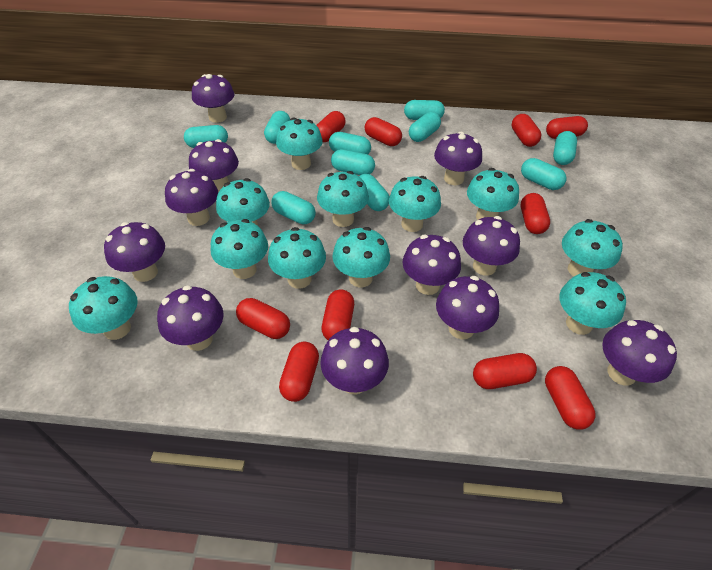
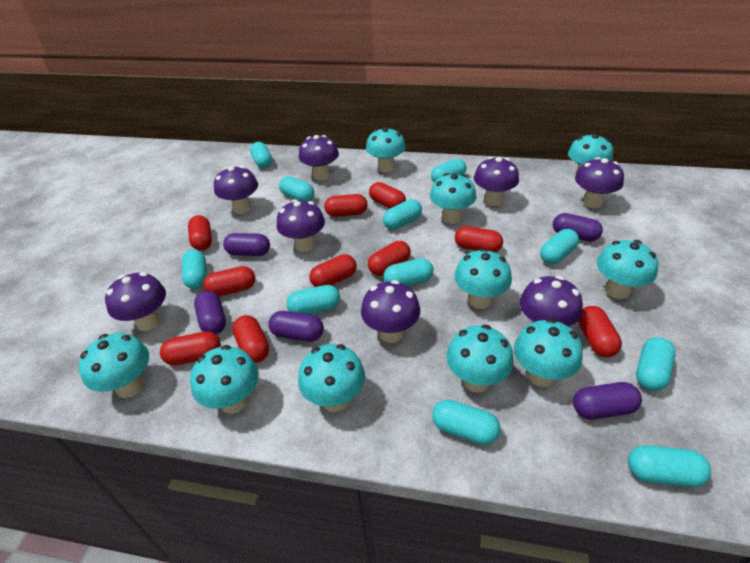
purple capsule: none = 0 -> [194,291,226,334] [223,233,270,256] [269,311,324,342] [553,213,603,242] [573,382,642,420] = 5
purple mushroom: [104,222,165,282] [157,285,224,351] [165,169,218,226] [189,139,239,193] [192,74,234,123] [320,327,389,394] [402,235,461,295] [434,132,482,185] [436,276,499,339] [463,216,520,276] [602,320,677,386] = 11 -> [105,272,166,331] [214,166,258,214] [277,200,325,252] [299,135,339,180] [361,280,420,343] [474,157,519,206] [520,276,583,327] [575,157,624,208] = 8
turquoise capsule: [184,125,228,148] [264,111,290,144] [271,191,316,224] [329,132,371,154] [331,149,375,175] [359,174,390,211] [404,100,445,120] [409,112,441,142] [521,158,567,190] [553,131,577,165] = 10 -> [182,250,207,289] [250,142,272,168] [279,176,314,201] [287,285,340,314] [383,199,422,230] [383,258,434,286] [431,159,467,182] [432,399,501,445] [540,229,579,264] [628,445,711,487] [636,337,676,391] = 11
turquoise mushroom: [69,276,138,340] [211,219,268,279] [216,178,270,226] [268,227,326,289] [276,118,323,170] [317,171,369,227] [332,227,390,287] [389,176,441,232] [467,168,519,220] [559,272,626,335] [562,219,623,276] = 11 -> [79,333,149,398] [190,345,259,414] [298,344,365,412] [366,127,406,173] [430,173,476,224] [446,325,514,393] [454,248,512,309] [514,319,583,387] [568,134,613,176] [596,240,658,299] = 10

